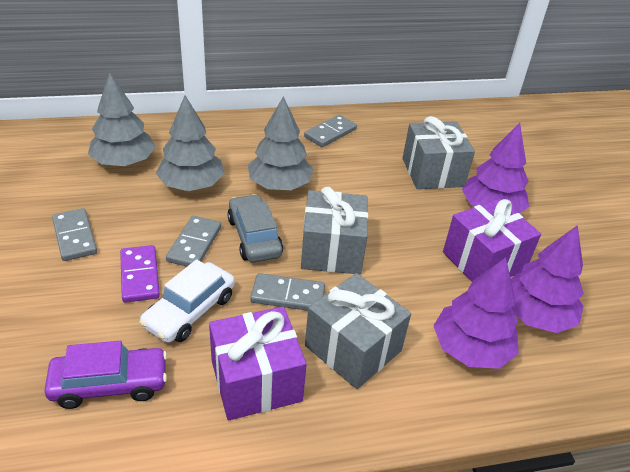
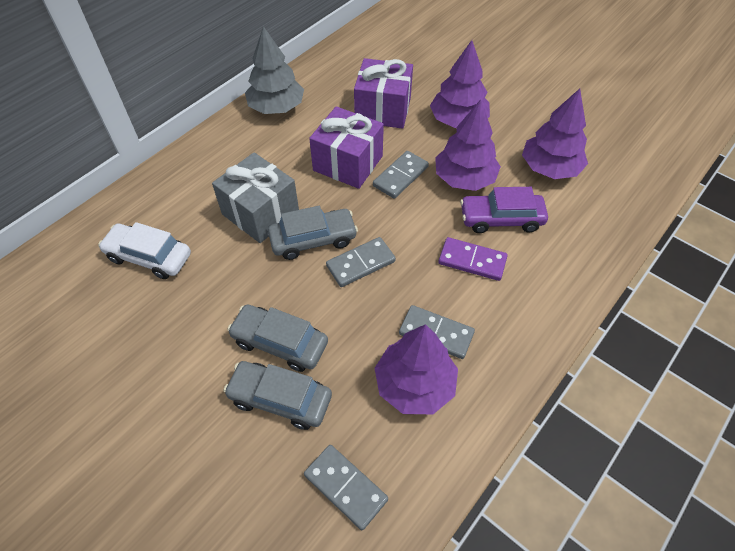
grey car: [227,194,283,263] = 1 -> [223,361,332,430] [227,304,328,372] [268,206,358,260] = 3
grey gift: [301,187,368,274] [305,273,411,389] [402,116,475,189] = 3 -> [212,152,299,243] = 1
grey tree: [88,72,156,166] [156,96,225,191] [248,96,314,190] = 3 -> [245,26,304,114] = 1
purple tree: [434,257,519,369] [462,123,529,213] [511,225,584,333] = 3 -> [375,324,458,414] [430,40,490,128] [435,99,501,191] [522,89,588,179] = 4

